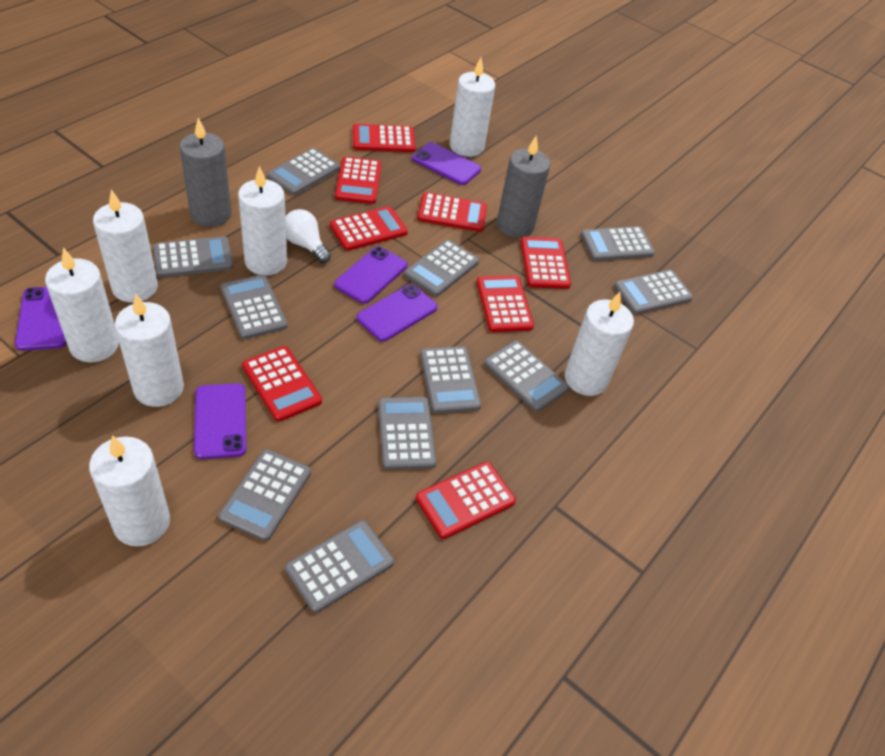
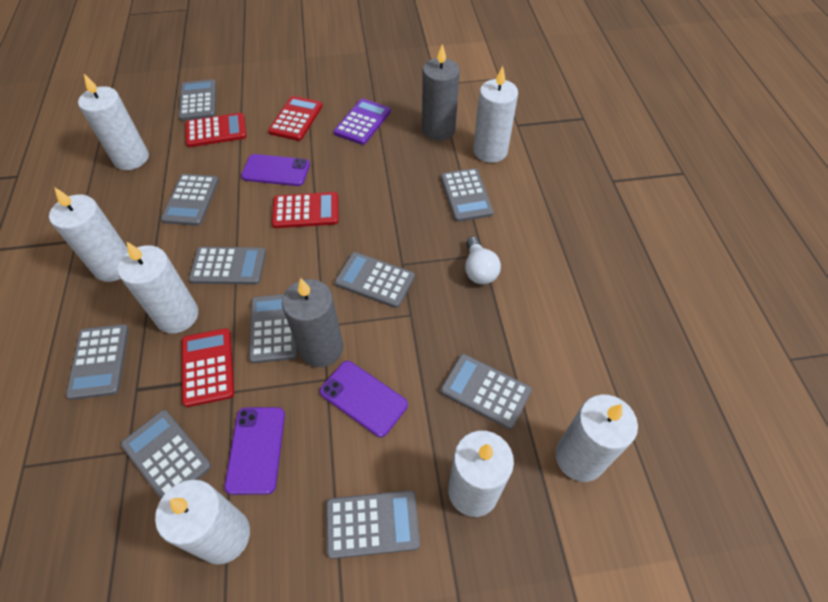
grey calculator: [153,236,233,278] [218,449,311,541] [221,274,288,339] [267,148,340,195] [285,520,394,613] [378,397,436,470] [404,240,479,297] [420,346,481,414] [484,341,569,412] [581,226,655,261] [614,270,693,314] = 11 -> [66,324,129,400] [121,410,211,499] [161,174,219,226] [179,79,216,121] [189,247,266,285] [249,294,298,363] [326,490,420,559] [335,252,415,308] [440,354,532,429] [441,168,494,222] = 10
purple calculator: none = 0 -> [334,99,391,145] = 1
purple phone: [15,287,67,351] [194,383,246,459] [334,247,408,304] [356,284,438,342] [412,142,481,185] = 5 -> [224,407,285,495] [241,154,310,186] [320,361,408,437] = 3
red calculator: [242,346,322,422] [330,206,408,251] [335,156,382,204] [353,124,416,152] [416,462,516,539] [417,192,487,232] [476,275,534,332] [520,237,571,289] = 8 -> [182,328,234,407] [185,113,246,147] [268,96,323,141] [272,192,338,228] = 4

